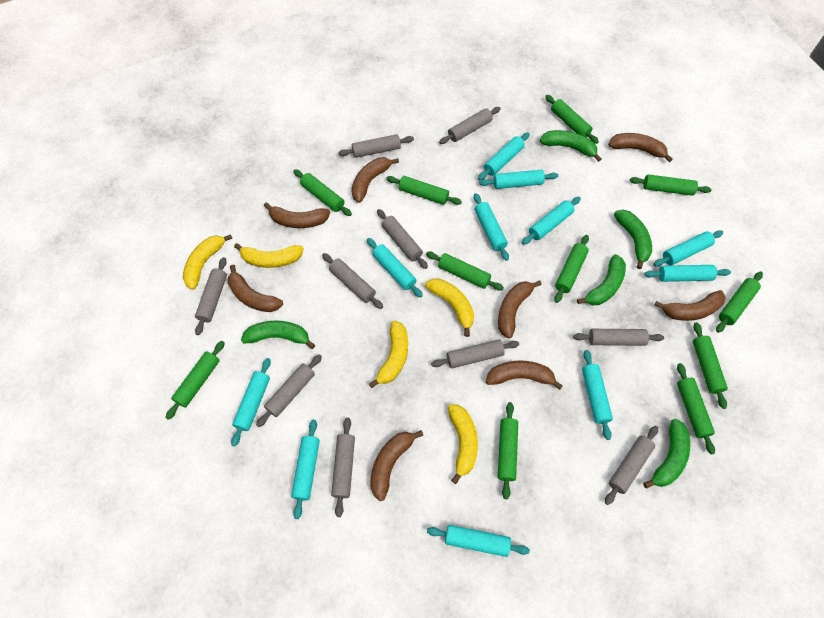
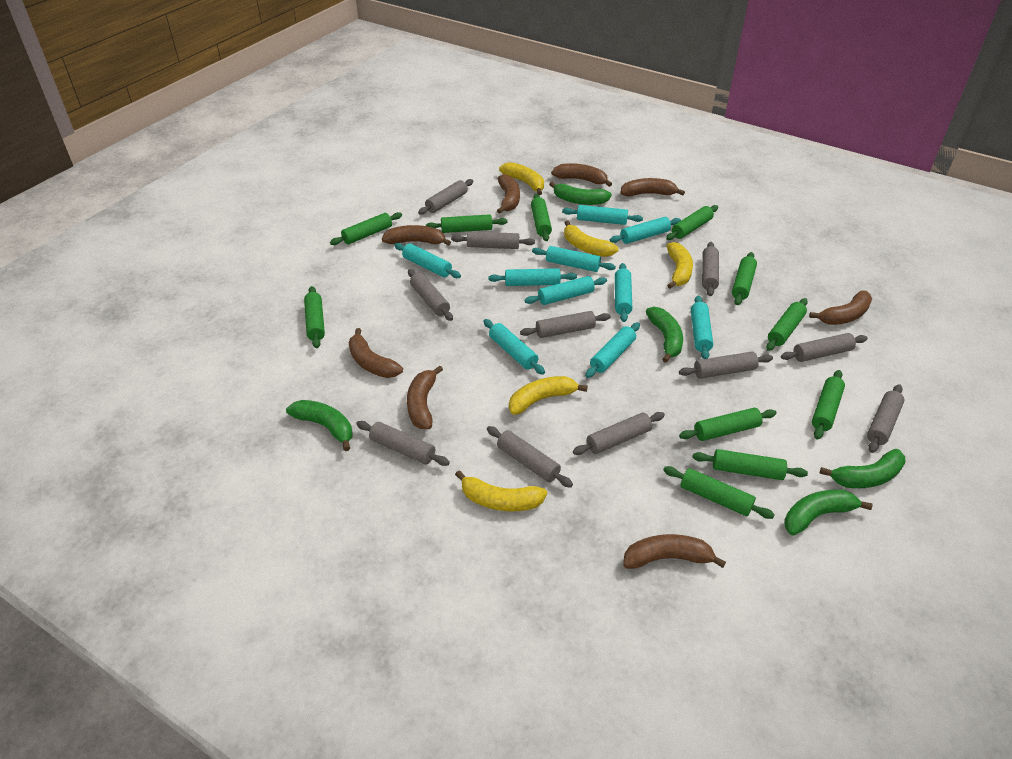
grey rolling pin: [195,257,227,335] [256,354,322,427] [322,253,383,309] [331,418,355,517] [338,134,414,158] [377,209,428,269] [431,339,519,368] [439,107,501,144] [573,329,664,346] [605,426,658,505] = 10 -> [356,421,450,466] [408,269,453,321] [418,179,474,215] [451,231,535,249] [487,426,573,488] [520,311,611,338] [573,412,665,455] [679,352,773,379] [702,242,719,296] [781,333,868,362] [867,384,905,453] = 11
turquoise rolling pin: [231,358,271,446] [291,420,320,519] [367,238,423,298] [427,525,530,557] [474,193,509,261] [478,132,530,180] [479,170,558,189] [522,197,581,245] [582,350,613,440] [644,265,731,282] [653,230,723,267] = 11 -> [394,243,461,278] [483,319,545,375] [488,268,577,286] [524,276,607,305] [532,246,616,272] [562,205,643,225] [585,322,640,378] [610,217,681,244] [615,263,632,322] [691,296,713,359] = 10

